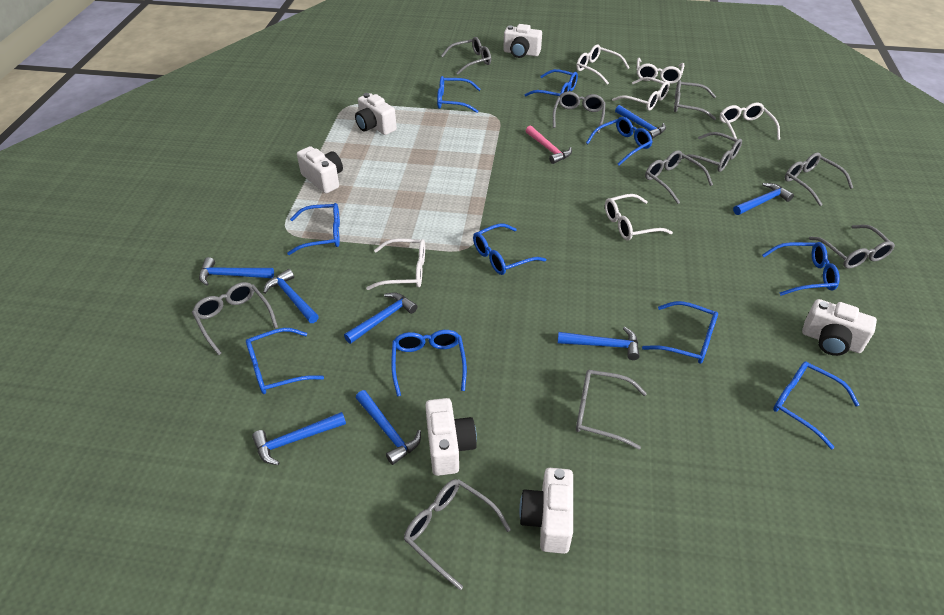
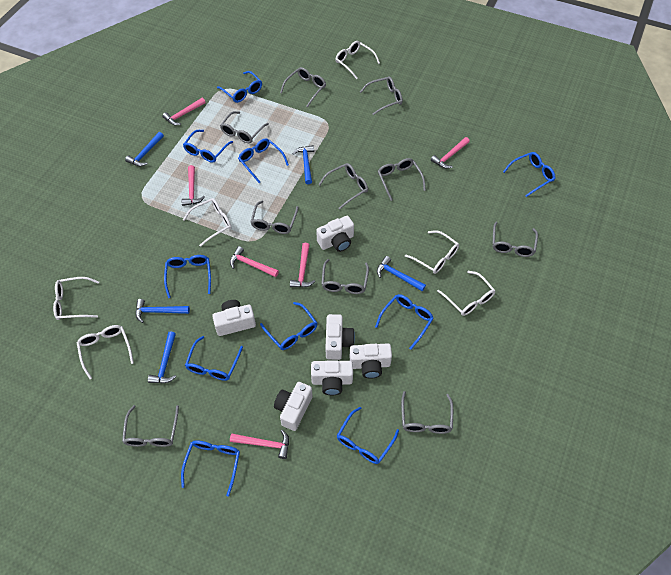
blue hammer: [199,257,274,286] [252,412,346,465] [263,269,319,323] [344,292,418,344] [356,390,421,465] [558,327,640,360] [615,105,666,139] [733,183,794,215] = 8 -> [125,132,164,166] [136,299,190,323] [148,332,176,383] [292,145,314,184] [377,256,426,291] = 5
pink hammer: [526,126,572,164] = 1 -> [162,98,206,125] [181,165,205,206] [230,246,279,277] [230,430,289,459] [290,243,315,287] [431,137,470,168] = 6

